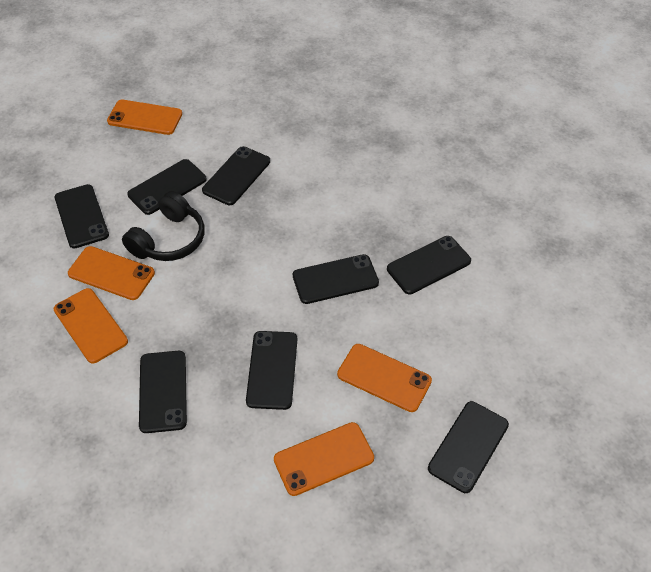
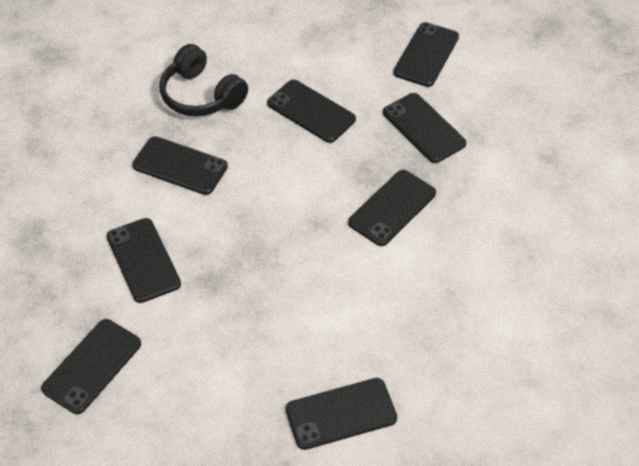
orange phone: [54,288,128,364] [68,246,155,300] [107,100,182,135] [274,422,374,496] [337,344,432,412] = 5 -> none = 0

